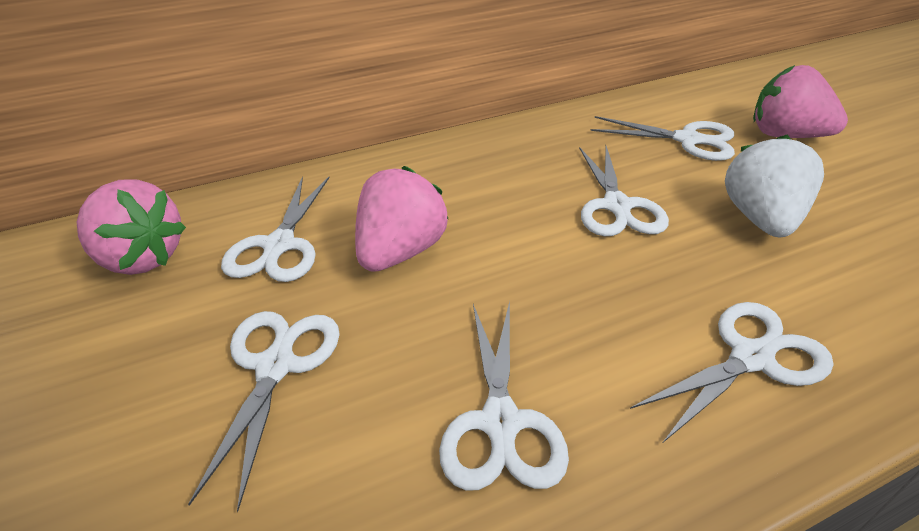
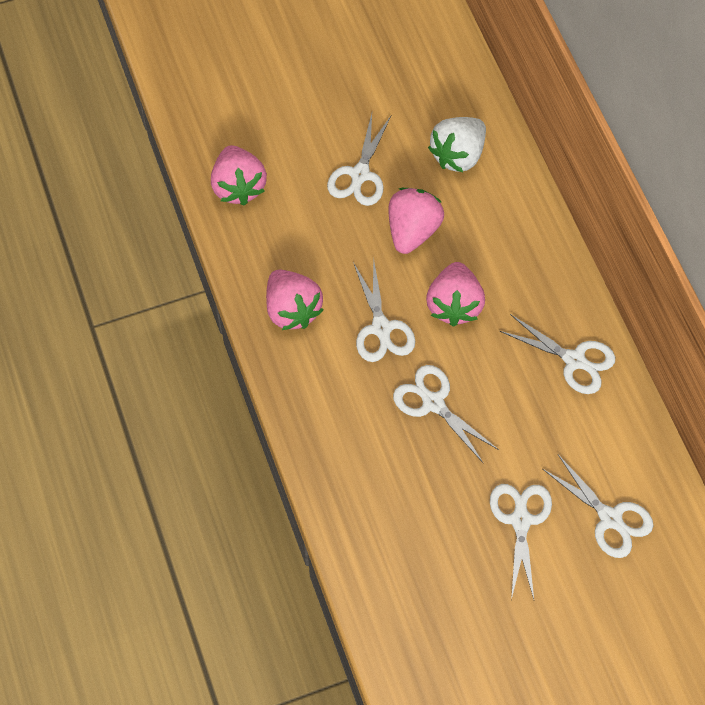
pink strawberry: [77,179,186,275] [355,166,448,272] [753,65,848,138] = 3 -> [211,145,267,206] [266,270,323,330] [388,188,444,254] [426,262,485,327] = 4

